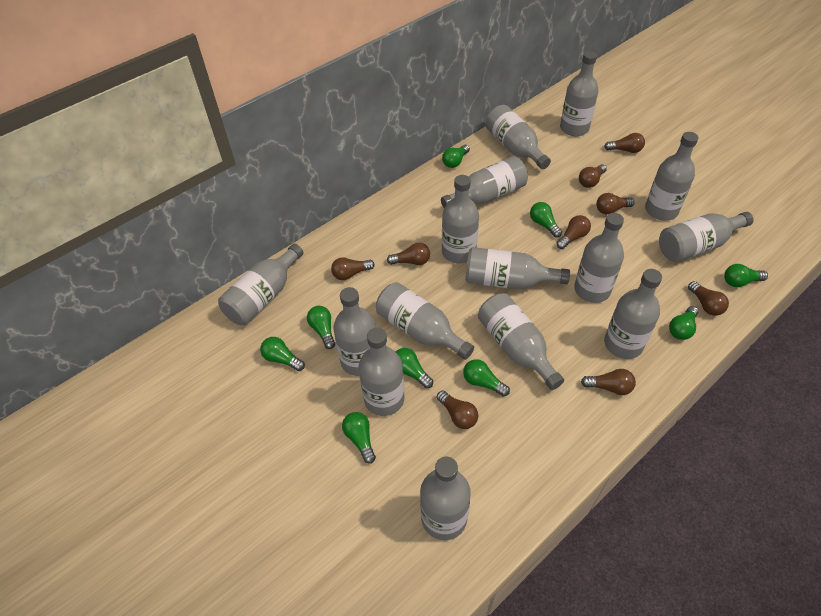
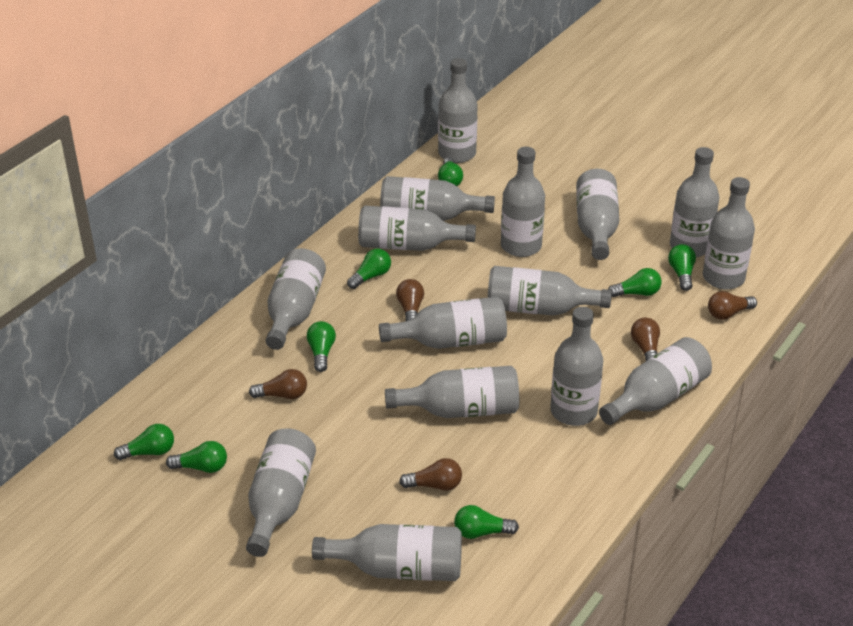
brown light bulb: [331,257,375,280] [387,243,430,265] [437,390,478,429] [556,215,591,249] [579,164,607,188] [581,369,636,395] [596,193,634,214] [604,133,645,153] [688,281,729,316] = 9 -> [249,369,307,399] [396,279,424,321] [399,458,462,491] [631,318,660,361] [708,291,757,320] = 5
green light bulb: [260,337,305,371] [307,306,335,349] [342,412,376,464] [396,348,433,388] [442,145,470,168] [463,359,510,397] [530,202,562,238] [669,306,699,340] [724,264,768,287] = 9 -> [114,424,174,460] [166,441,227,473] [307,321,336,372] [347,249,391,289] [438,157,463,186] [454,505,519,539] [608,268,662,297] [668,244,696,291] = 8

